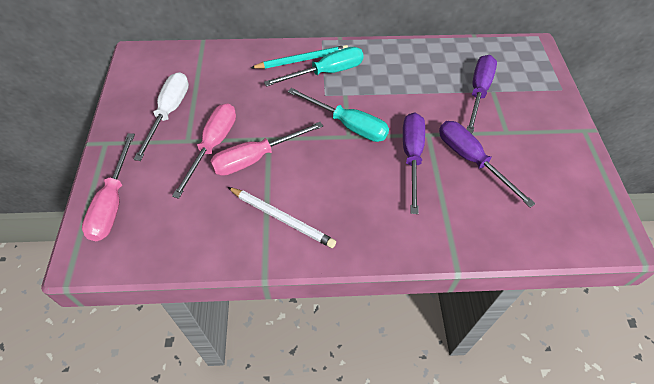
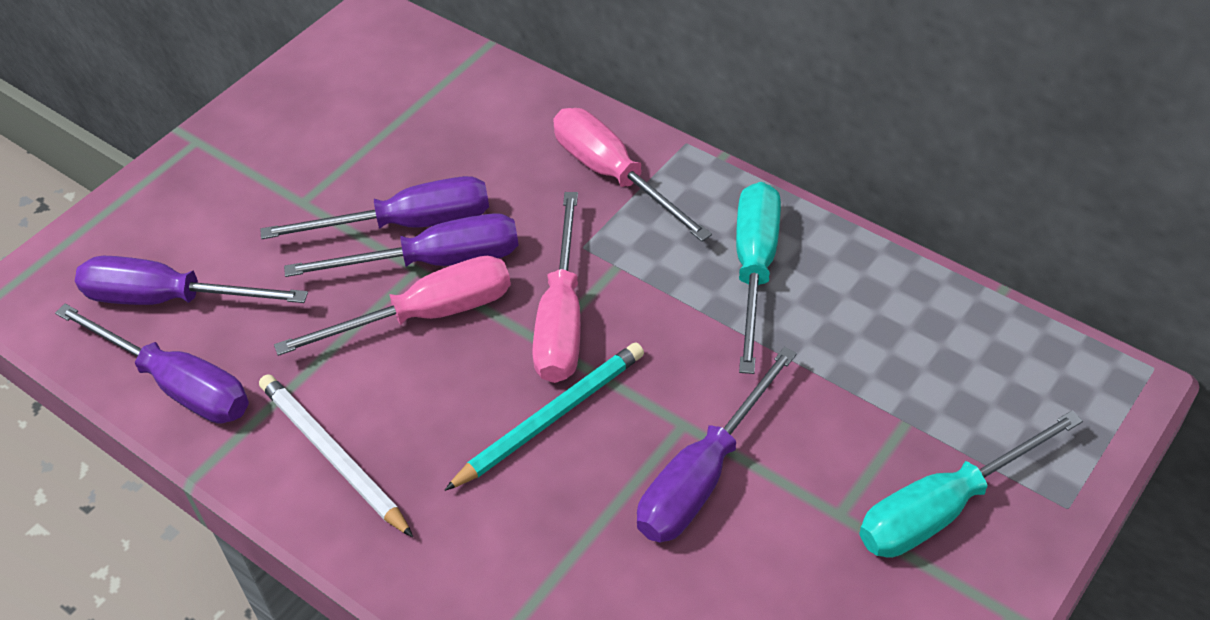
purple screwdriver: [403,112,425,214] [439,121,536,208] [467,55,497,134] = 3 -> [55,304,249,424] [75,256,308,305] [260,176,489,239] [284,213,518,277] [637,346,797,542] = 5
white screwdriver: [133,72,189,161] = 1 -> none = 0

